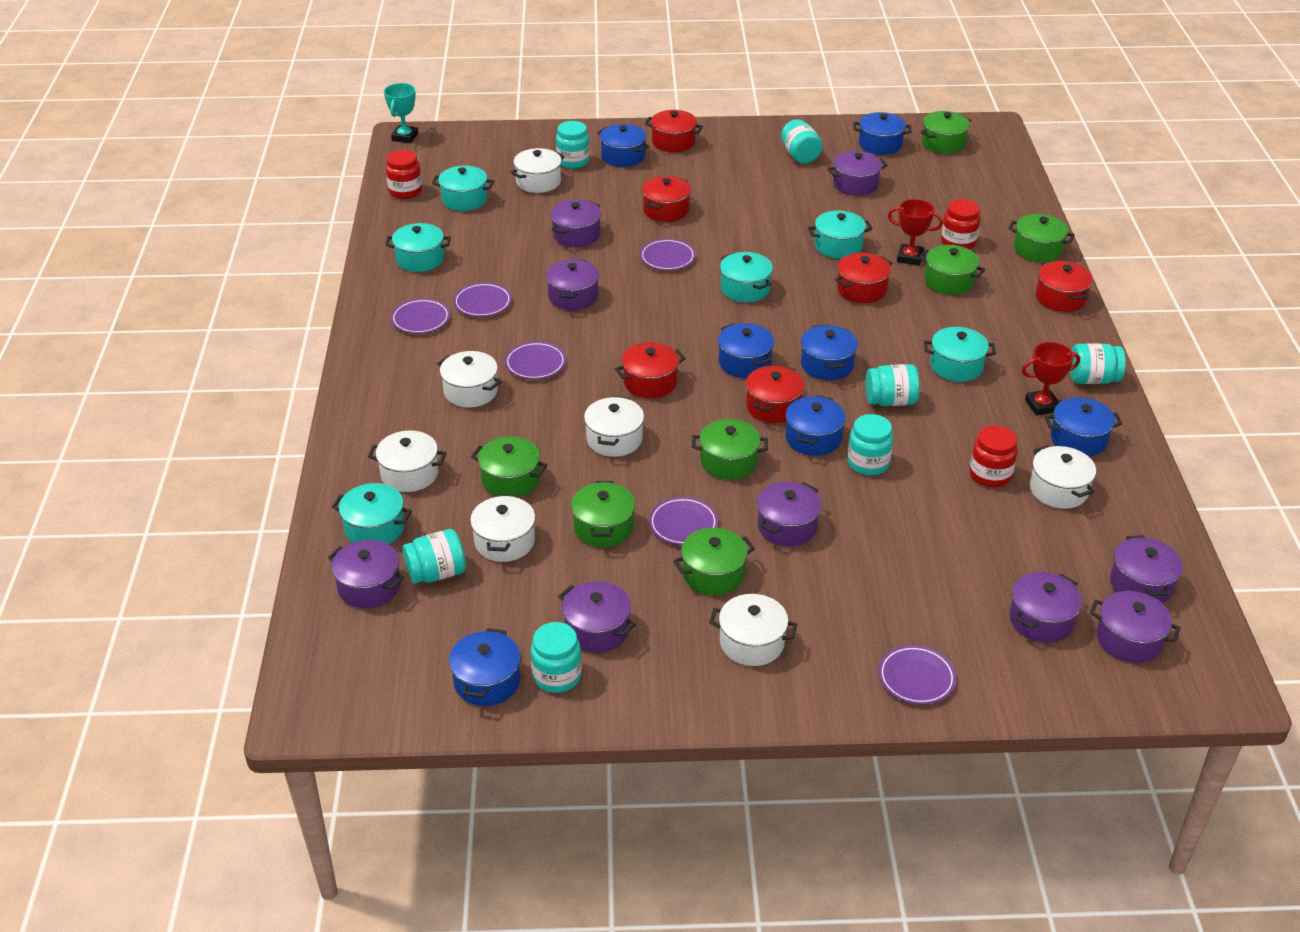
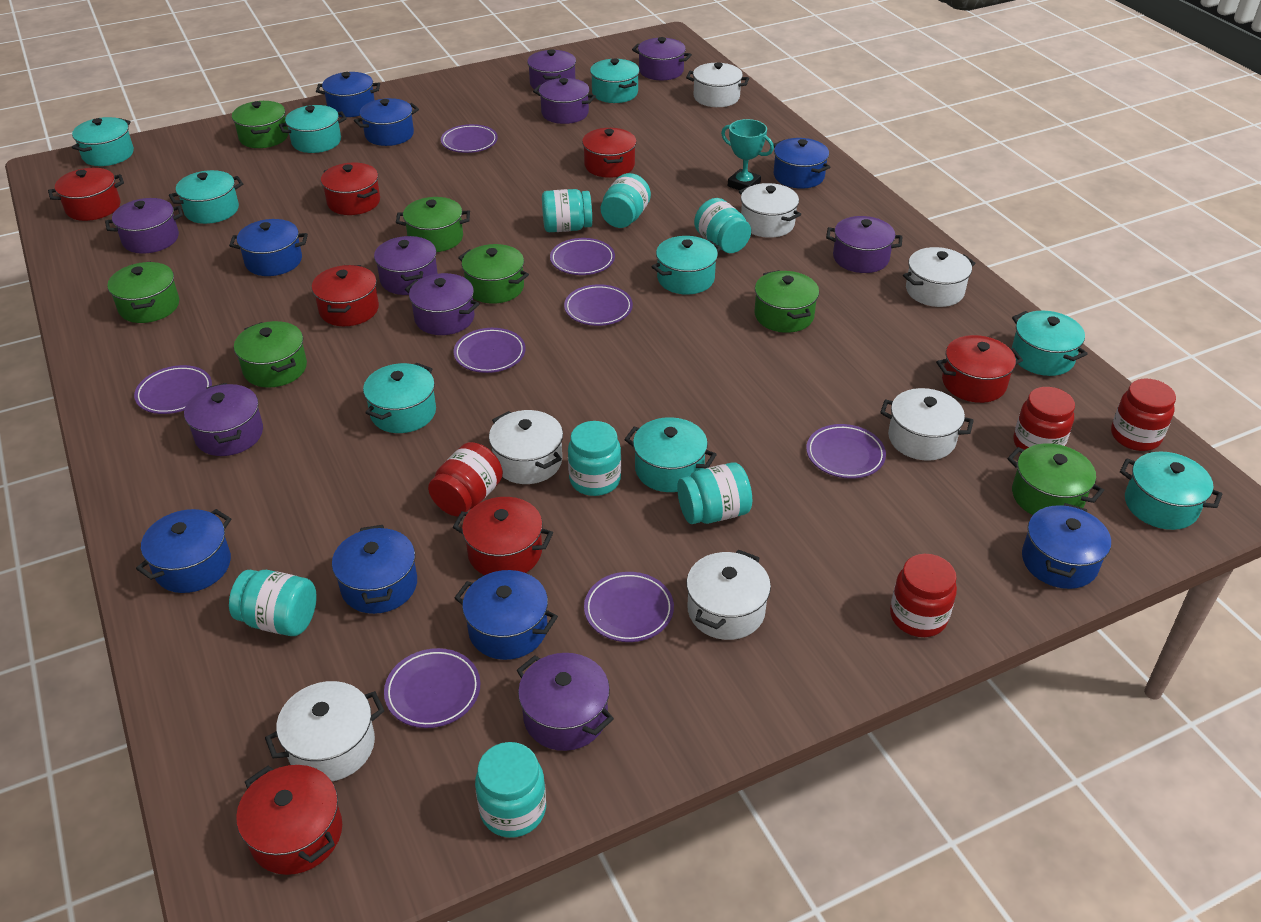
blue pot: [449,628,521,706] [597,124,650,167] [718,323,774,378] [786,395,846,456] [801,324,858,380] [853,112,911,155] [1045,397,1122,457] = 7 -> [136,509,231,593] [229,219,308,276] [316,72,380,117] [332,525,417,614] [354,98,419,146] [454,570,558,660] [773,138,830,189] [1022,503,1111,589] = 8
purple plate: [391,298,450,334] [453,283,512,317] [505,341,566,379] [640,239,696,270] [649,497,718,545] [879,645,956,705] = 6 -> [134,365,212,414] [384,648,480,728] [441,124,498,153] [454,328,526,373] [550,238,615,275] [564,284,633,326] [584,572,674,642] [806,424,886,479] = 8
red jar: [386,150,422,199] [941,199,980,249] [969,426,1018,487] = 3 -> [428,442,503,516] [890,554,957,637] [1014,387,1075,450] [1111,379,1176,451] = 4
red pot: [615,342,686,398] [642,176,691,222] [645,110,703,152] [746,365,805,423] [835,253,892,303] [1036,260,1093,312] = 6 -> [48,168,124,221] [236,765,342,875] [312,265,379,326] [321,162,380,215] [453,497,553,575] [582,128,636,178] [936,335,1023,403] = 7
red trophy: [888,199,943,266] [1022,342,1080,415] = 2 -> none = 0
turquoise pot: [332,483,412,544] [385,223,451,272] [432,165,494,211] [720,252,773,302] [808,210,873,259] [924,327,996,382] = 6 -> [72,117,134,166] [169,170,243,224] [279,105,347,153] [363,363,436,433] [590,58,640,103] [624,417,717,492] [652,236,721,295] [1012,311,1087,376] [1120,452,1222,530] = 9

